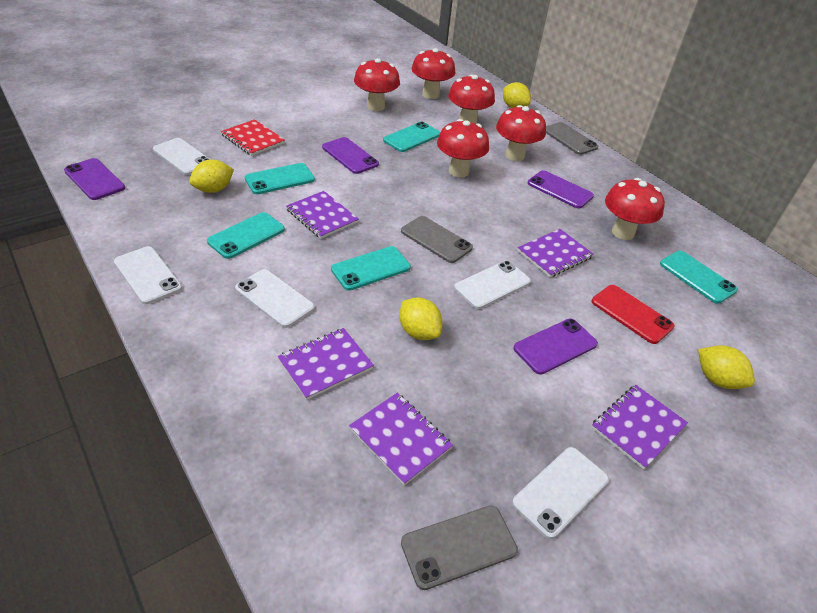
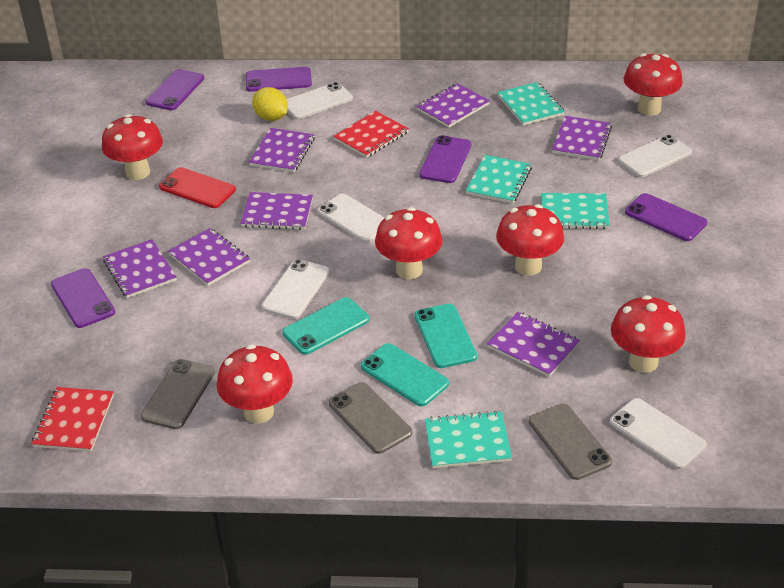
purple notebook: [278,328,374,400] [286,191,359,239] [349,393,453,485] [517,229,594,277] [591,385,688,470] = 5 -> [103,239,177,298] [168,228,250,286] [240,192,313,230] [249,128,315,172] [416,83,490,128] [487,312,580,377] [552,116,612,160] = 7
purple phone: [64,158,125,200] [322,137,379,174] [513,319,598,375] [528,170,594,209] = 4 -> [51,268,115,328] [146,69,204,111] [246,67,312,92] [419,135,472,183] [625,193,707,241] = 5
red notebook: [221,119,285,156] = 1 -> [32,387,114,452] [333,111,409,158] = 2
turquoise notebook: none = 0 -> [425,411,512,468] [466,155,532,203] [497,82,565,125] [541,193,610,229] = 4
turquoise phone: [207,212,285,259] [245,163,315,194] [331,246,411,291] [383,122,440,152] [660,251,738,304] = 5 -> [282,297,370,355] [361,343,449,406] [414,304,477,368] = 3
yellow lemon: [189,159,234,193] [399,297,443,340] [503,82,531,108] [698,345,755,389] = 4 -> [252,87,288,121] = 1

